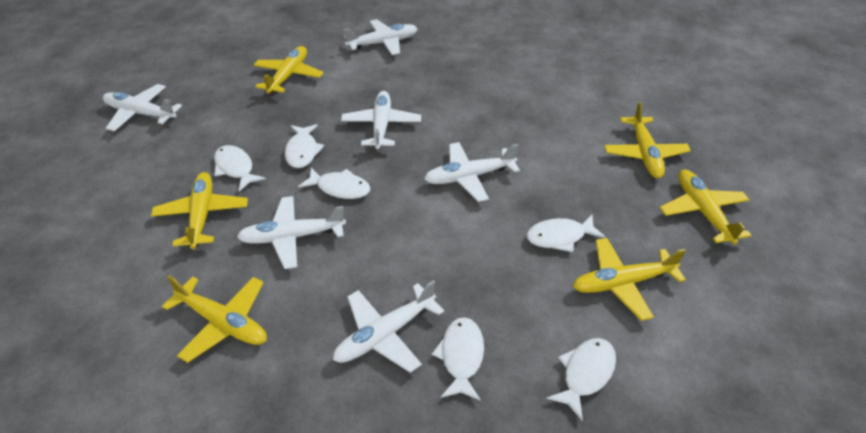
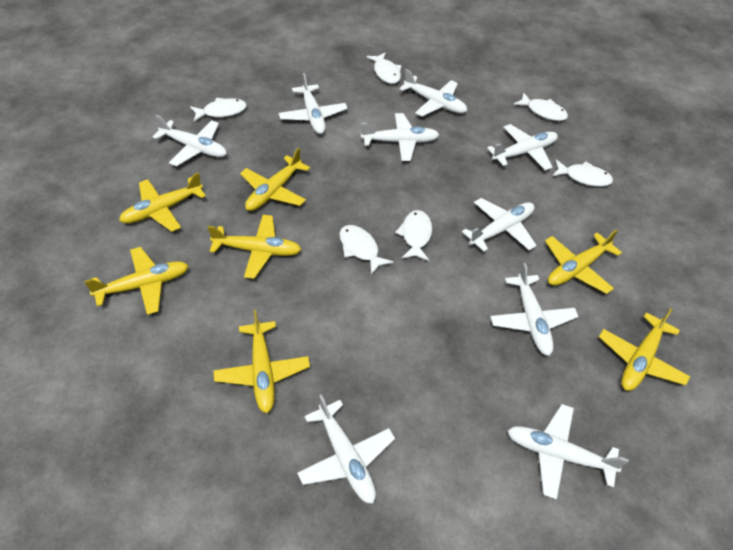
white plane: [103,84,182,131] [237,196,346,269] [333,280,444,373] [341,91,421,149] [344,19,418,55] [424,142,520,202] = 6 -> [153,115,227,167] [279,73,348,134] [297,394,395,504] [361,113,439,161] [399,69,467,117] [462,198,537,252] [487,124,558,171] [490,263,579,356] [508,404,629,499] = 9
yellow plane: [151,172,248,249] [162,275,267,363] [254,46,323,94] [573,238,686,321] [604,102,691,178] [660,170,752,245] = 6 -> [84,247,189,315] [119,173,206,232] [208,215,302,279] [214,310,310,413] [240,148,310,211] [545,229,622,294] [599,308,690,391] = 7

